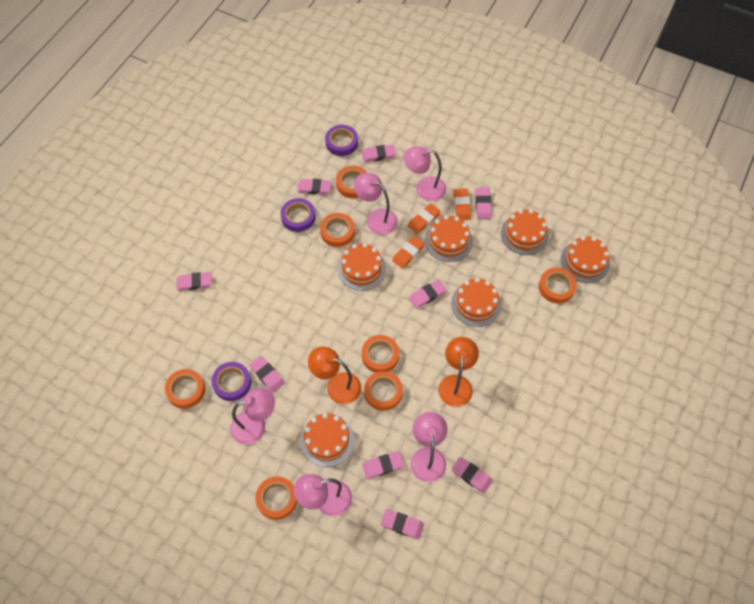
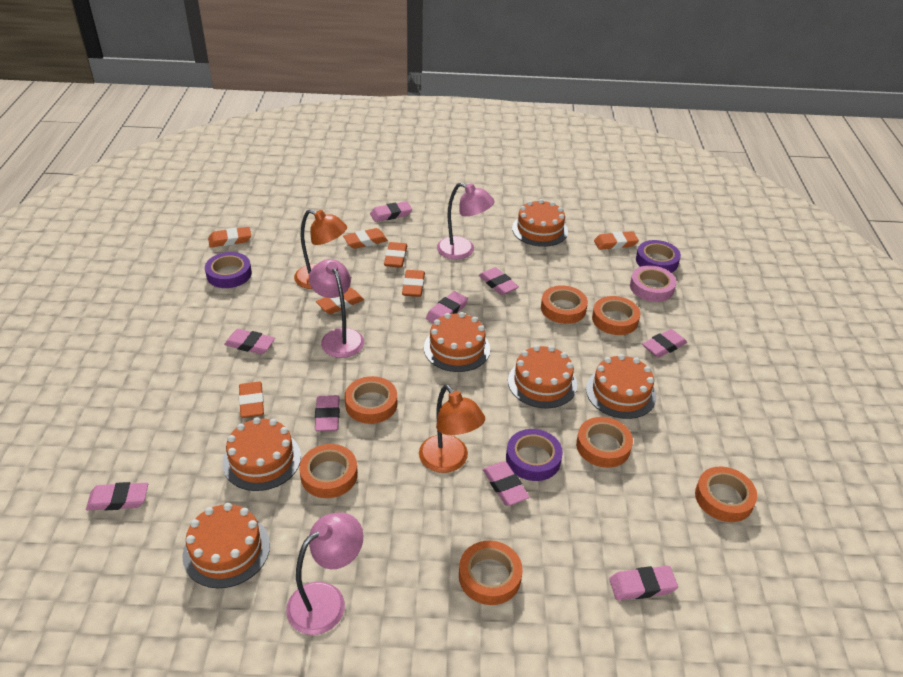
orange eraser: [392,236,425,269] [408,203,441,234] [454,188,471,220] = 3 -> [208,227,251,248] [239,381,264,418] [316,287,364,314] [343,228,388,249] [384,242,407,268] [402,270,425,297] [594,231,639,250] = 7
pink lamp: [230,387,275,445] [294,474,352,516] [354,173,398,235] [403,146,446,201] [411,412,448,482] = 5 -> [286,512,363,635] [309,259,364,358] [437,183,495,259] = 3
pink tape: none = 0 -> [630,265,677,302] = 1

